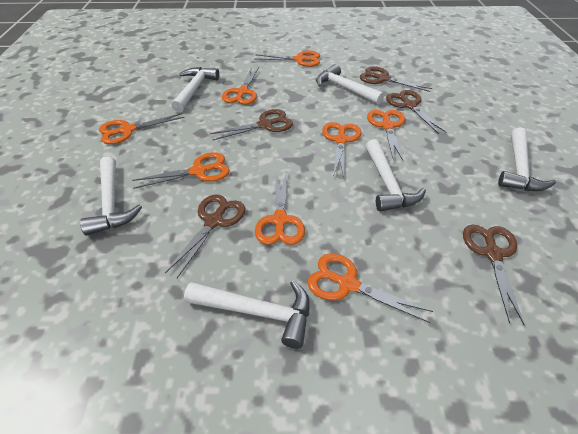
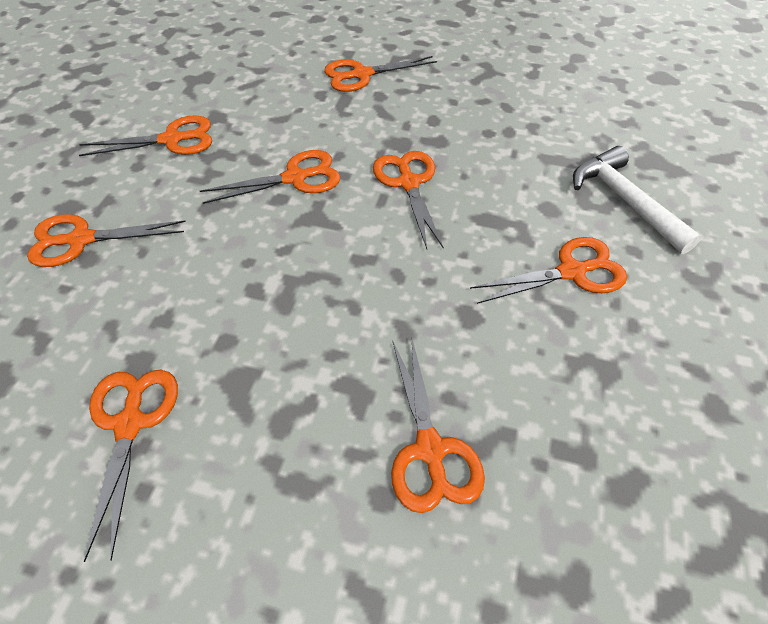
brown scissors: [165,195,245,278] [210,109,293,140] [360,66,433,92] [386,90,447,134] [463,225,525,325] = 5 -> none = 0
white hammer: [80,156,142,236] [171,67,219,112] [184,280,310,349] [316,64,384,105] [366,139,426,212] [498,127,556,191] = 6 -> [573,146,702,254] = 1

